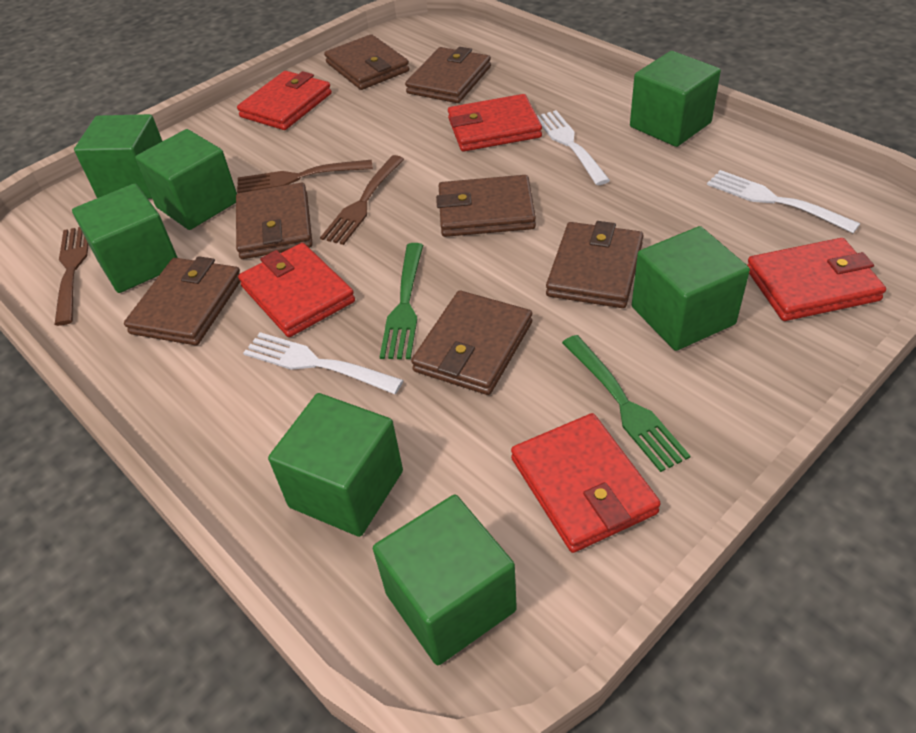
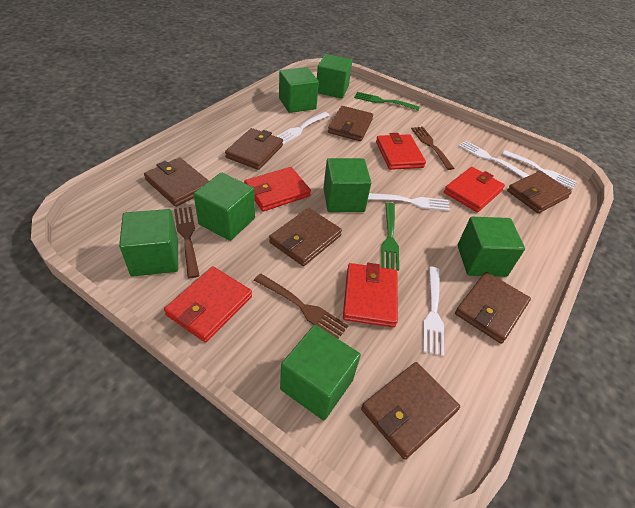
white fork: [243,332,403,394] [537,110,610,185] [707,170,860,233] = 3 -> [276,112,330,144] [368,193,450,211] [423,267,444,356] [459,141,529,178] [502,150,577,189] = 5

